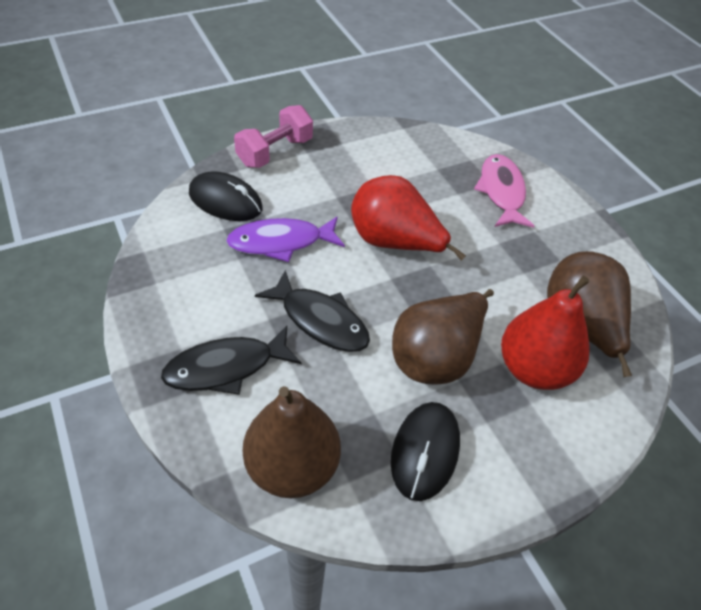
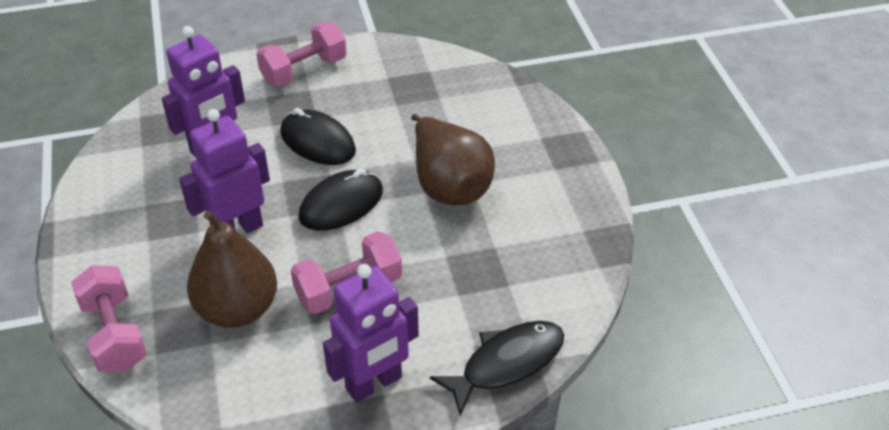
black fish: [161,326,301,395] [255,270,370,352] = 2 -> [430,321,564,416] = 1
brown pear: [243,386,341,498] [392,289,494,385] [547,251,632,377] = 3 -> [187,211,277,328] [411,114,495,205] = 2
pink dumbbell: [234,105,313,168] = 1 -> [71,265,147,372] [256,22,347,87] [291,231,402,314] = 3
pink fish: [474,154,534,228] = 1 -> none = 0
purple fish: [226,216,345,262] = 1 -> none = 0
purple robot: none = 0 -> [162,26,245,157] [179,109,270,233] [323,264,419,403] = 3
red pear: [351,175,466,260] [501,276,590,390] = 2 -> none = 0

